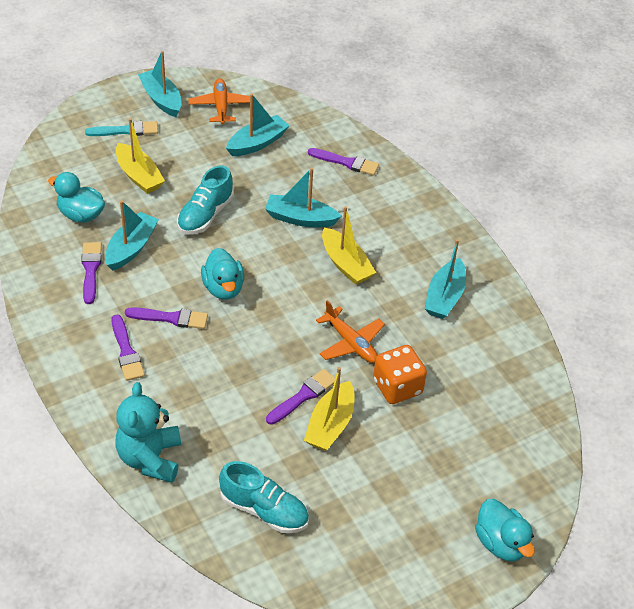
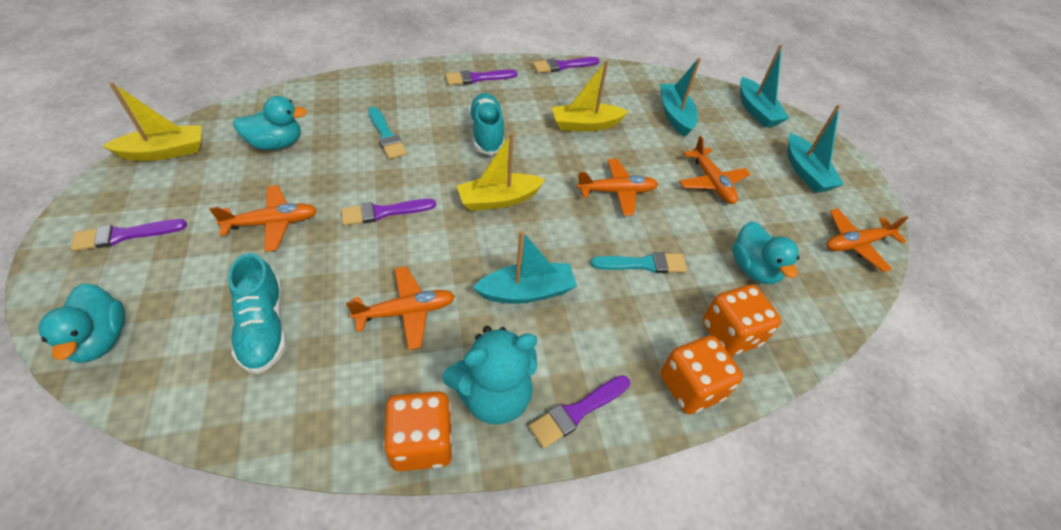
orange dice: [373,345,427,404] = 1 -> [383,391,453,471] [661,335,743,414] [703,285,781,356] = 3
orange plane: [188,78,250,125] [316,300,385,363] = 2 -> [209,185,317,252] [346,267,455,350] [577,159,658,216] [679,136,750,204] [826,209,908,272] = 5
turquoise boat: [105,200,159,271] [138,51,182,117] [226,94,290,156] [265,168,342,227] [425,239,466,319] = 5 -> [473,230,577,304] [660,58,701,137] [740,45,789,128] [787,105,844,193] = 4
turquoise brush: [85,121,158,136] = 1 -> [368,107,407,159] [591,252,687,273] = 2

